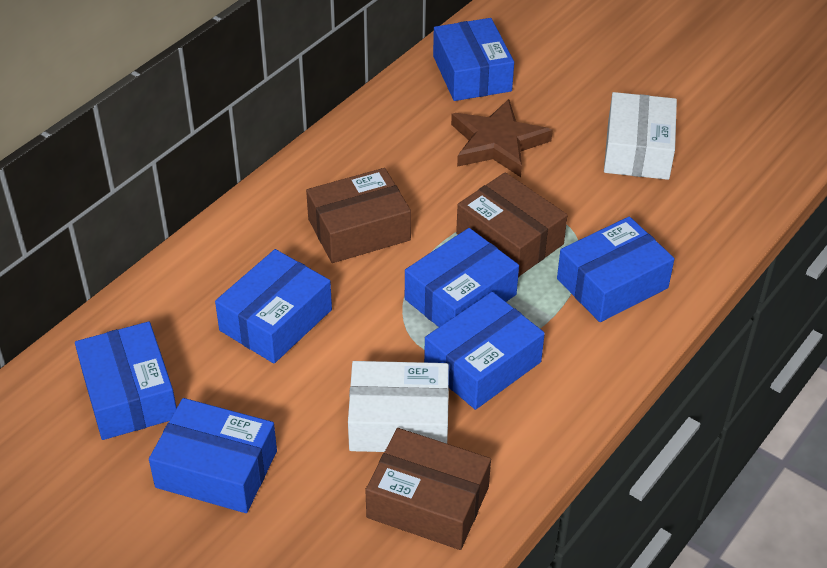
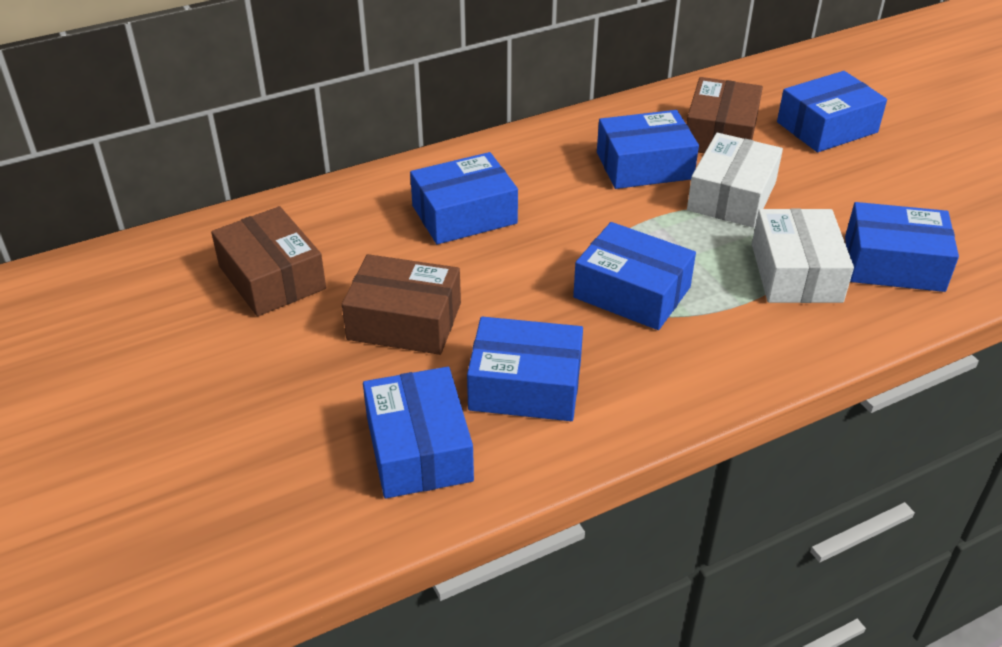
brown star: [451,99,553,177] = 1 -> none = 0

